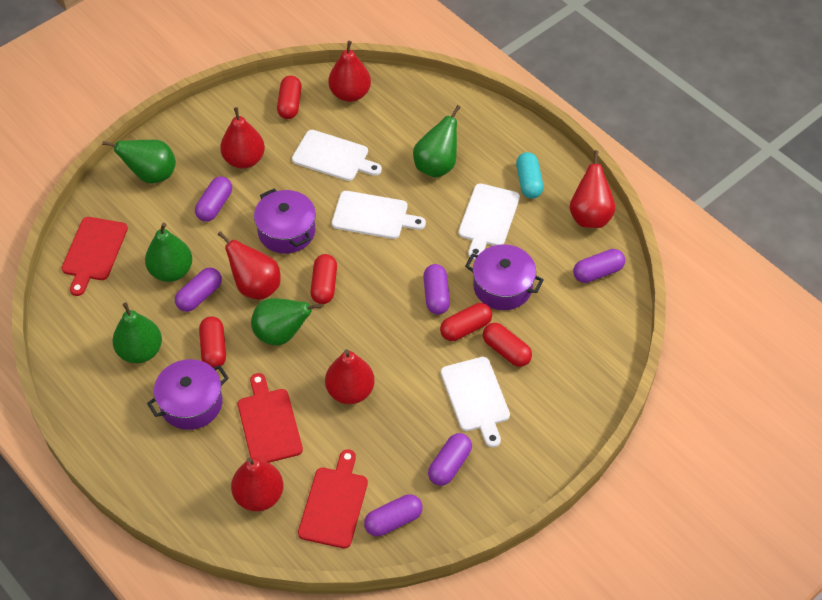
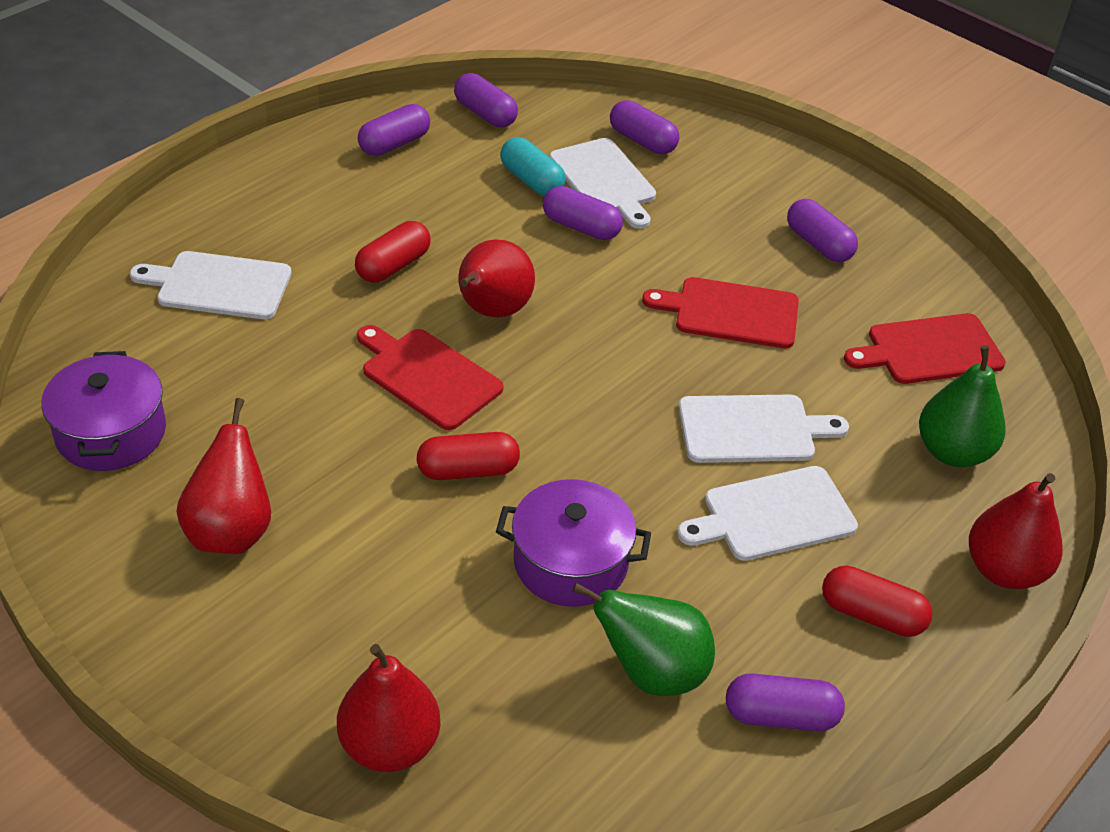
green pear: [102,140,176,183] [112,302,162,363] [145,223,192,282] [251,298,322,346] [413,105,461,178] = 5 -> [573,583,715,696] [919,345,1006,467] = 2
purple pot: [147,359,229,430] [254,188,316,254] [465,244,544,310] = 3 -> [41,351,166,471] [496,479,651,607] = 2
red capsule: [199,316,226,367] [277,76,302,119] [311,254,337,304] [440,303,492,341] [483,323,532,367] = 5 -> [355,221,430,283] [417,432,520,480] [822,566,933,637] = 3
red pear: [218,231,281,300] [220,107,265,169] [231,457,283,511] [325,349,374,404] [328,41,371,102] [570,150,615,228] = 6 -> [176,398,271,554] [337,644,441,772] [458,239,535,317] [969,473,1063,589] = 4

